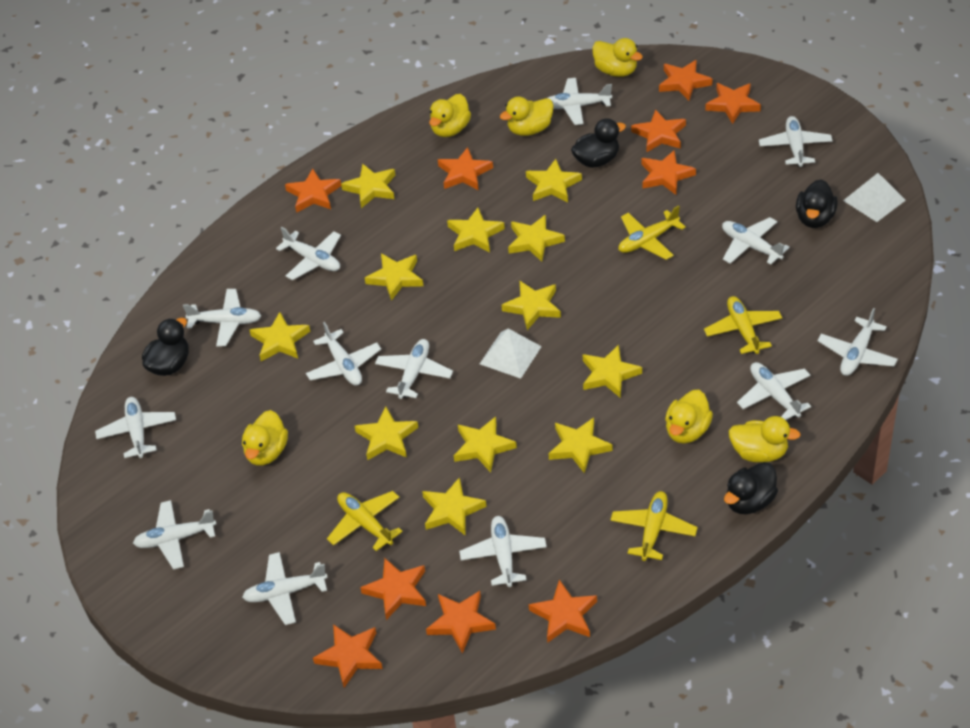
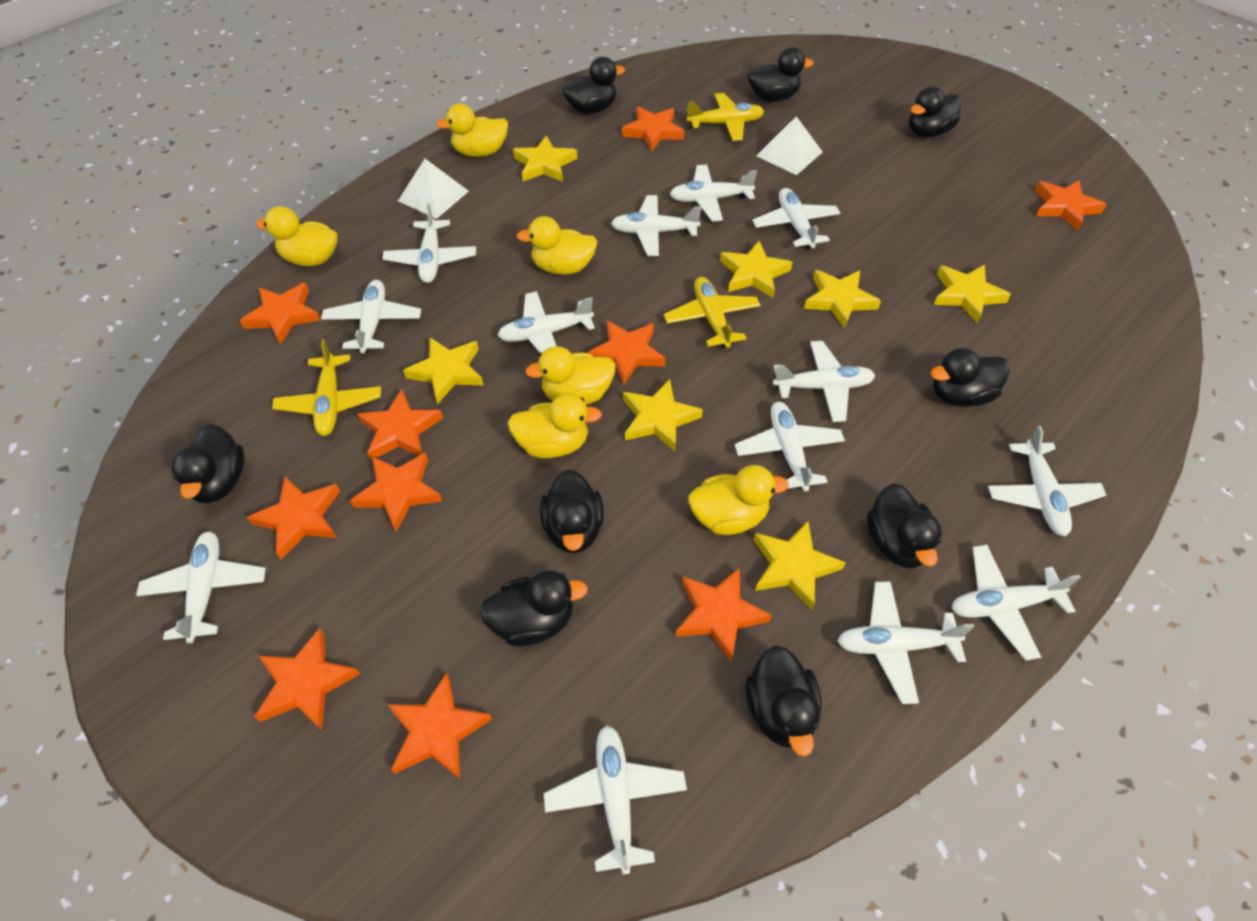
black duck: [142,318,189,376] [571,118,626,168] [724,462,778,514] [796,179,838,228] = 4 -> [171,424,245,503] [480,571,588,647] [540,469,604,553] [562,57,625,114] [746,645,821,757] [748,47,814,102] [867,484,942,568] [909,86,961,137] [931,348,1010,407] = 9
yellow plane: [327,491,403,551] [610,491,698,561] [618,205,686,260] [704,296,782,354] = 4 -> [272,339,381,436] [664,277,761,348] [687,93,764,141] = 3
yellow star: [250,312,310,361] [341,163,395,208] [355,407,418,460] [365,254,423,301] [422,477,487,536] [447,208,505,252] [454,416,517,472] [502,281,561,330] [508,214,565,262] [526,159,582,202] [548,418,613,474] [583,345,642,398] = 12 -> [403,338,483,404] [513,135,577,182] [623,379,703,451] [720,241,793,298] [753,521,846,610] [804,270,881,329] [934,265,1011,323] = 7

